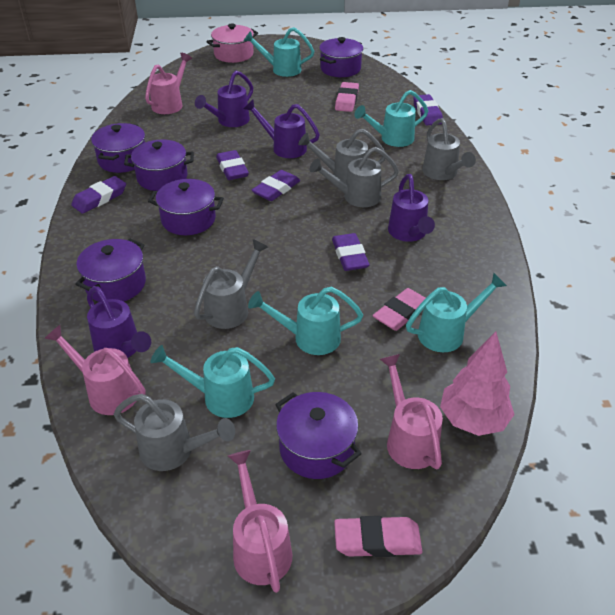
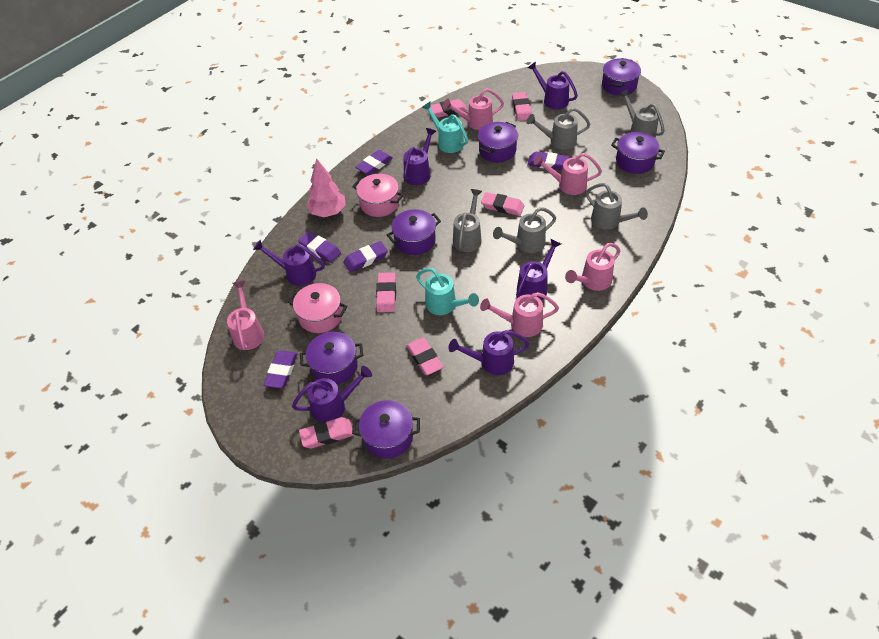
pink eraser: [334,516,422,557] [335,82,359,112] [373,288,426,331] = 3 -> [299,417,354,448] [376,272,396,313] [406,338,444,375] [430,99,468,118] [481,192,524,216] [512,92,532,121] = 6
pink pot: [206,24,258,63] = 1 -> [288,283,347,333] [352,174,404,217] = 2
pink watering can: [44,325,146,415] [145,53,192,114] [228,450,292,593] [380,354,443,469] = 4 -> [227,281,264,350] [443,88,504,130] [480,292,559,337] [534,153,602,195] [565,243,620,291] = 5
purple watering can: [87,286,151,358] [195,71,253,127] [244,100,320,158] [388,174,435,242] = 4 -> [253,240,325,286] [292,366,372,422] [403,128,436,185] [448,330,530,375] [516,239,561,301] [528,61,578,110] = 6
turquoise watering can: [150,345,275,418] [244,27,314,77] [248,287,363,355] [354,90,428,147] [406,273,507,352] = 5 -> [416,268,479,315] [422,101,468,153] = 2

